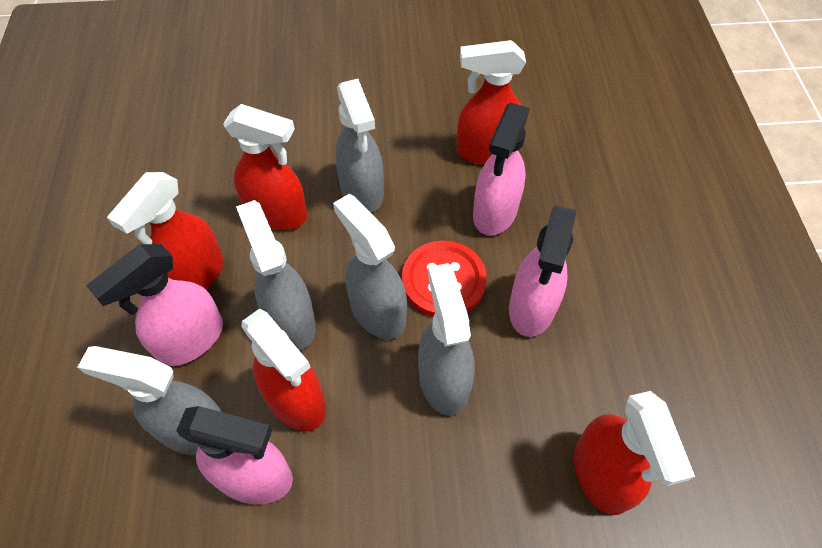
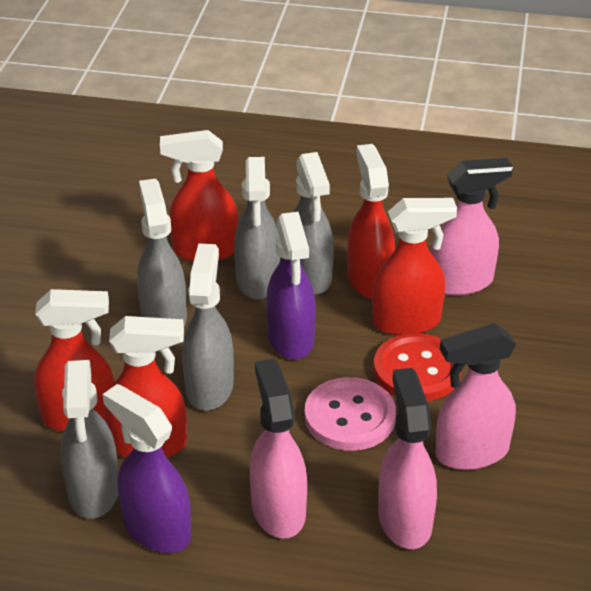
pink button: none = 0 -> [305,377,396,451] = 1
purple spray bottle: none = 0 -> [103,384,191,553] [266,212,316,359] = 2

